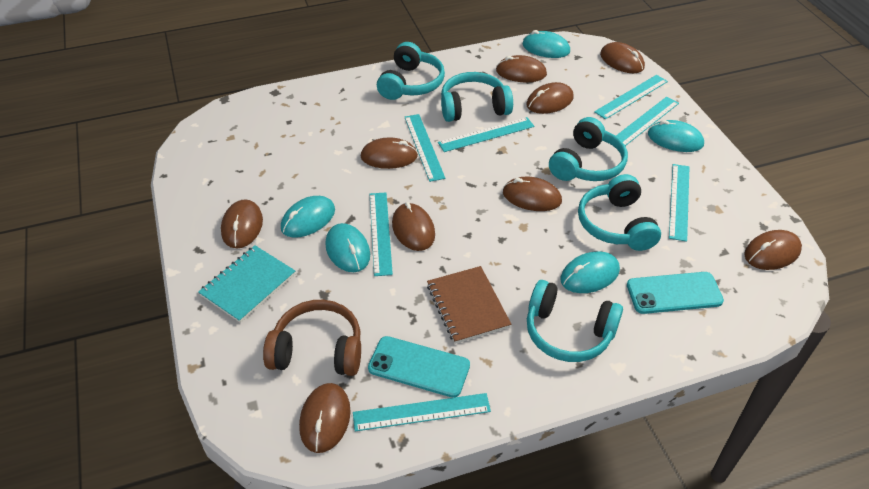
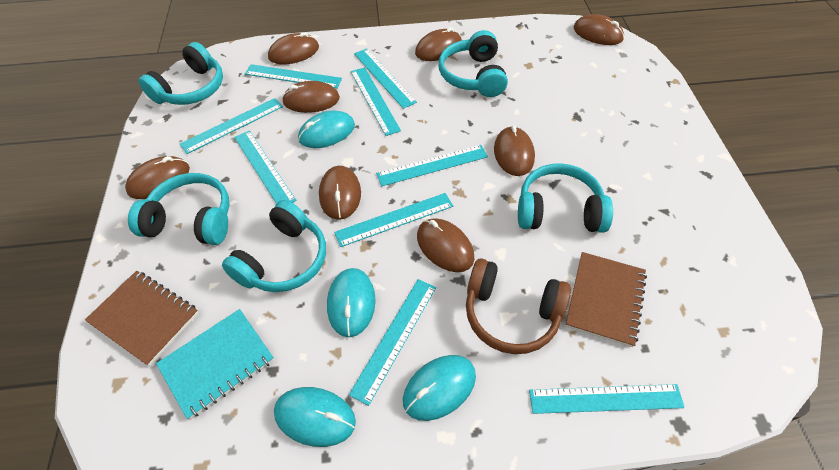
brown mouse: [221,199,263,248] [299,383,351,453] [361,138,418,169] [392,202,435,251] [496,55,547,82] [503,176,562,211] [526,82,574,114] [600,42,645,73] [744,230,802,270] = 9 -> [125,156,190,199] [268,32,319,64] [282,81,340,113] [319,166,361,220] [415,27,462,61] [417,218,474,272] [494,125,535,176] [574,14,624,45] = 8
brown notebook: [427,266,511,344] = 1 -> [85,271,198,366] [565,252,647,347] = 2
turquoise mouse: [281,196,335,238] [325,223,370,272] [522,30,570,58] [560,251,620,293] [648,120,704,152] = 5 -> [274,387,356,447] [298,111,355,148] [327,268,376,337] [403,355,476,421] = 4
turquoise phone: [368,336,470,398] [627,272,724,314] = 2 -> none = 0
turquoise ruler: [353,393,491,432] [370,192,393,276] [405,114,445,182] [438,117,534,152] [594,75,668,119] [616,97,679,146] [669,164,689,242] = 7 -> [180,98,283,154] [234,130,296,204] [245,64,342,89] [334,193,453,247] [349,279,436,406] [351,67,401,136] [354,49,417,109] [376,145,488,186] [529,384,685,414] = 9

